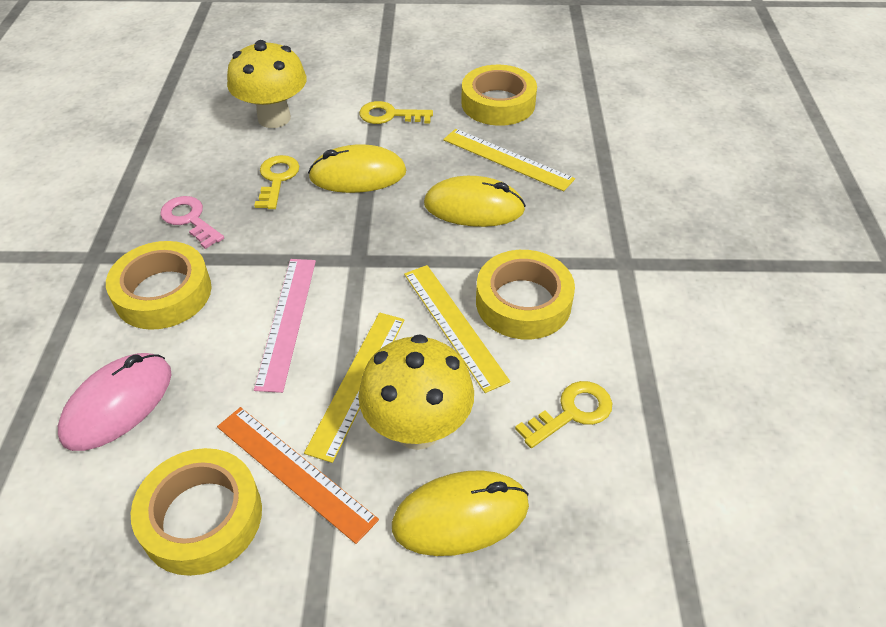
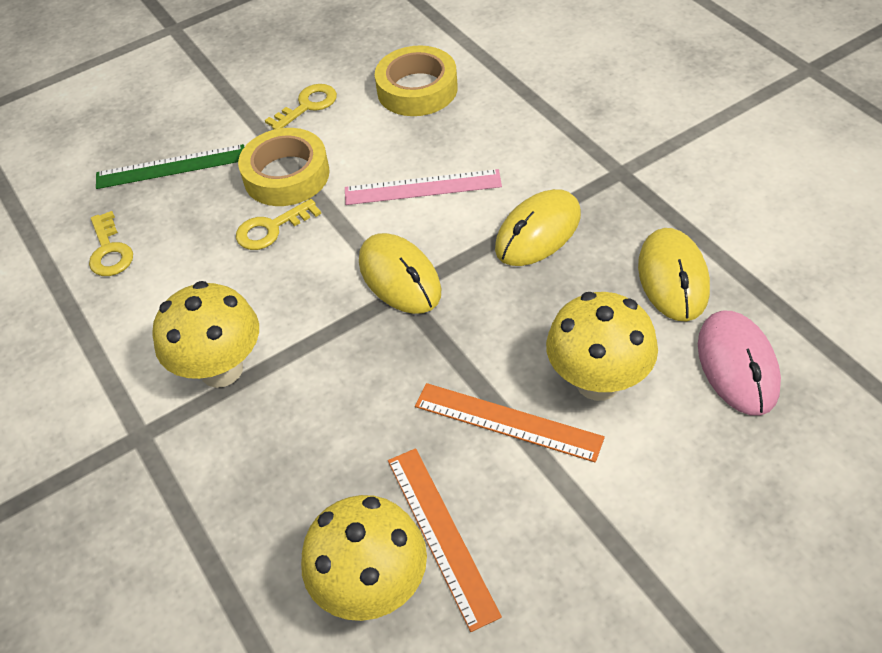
green ruler: none = 0 -> [96,144,244,189] = 1
orange ruler: [217,407,379,544] = 1 -> [388,448,502,632] [415,383,605,463] = 2
pink key: [160,196,224,249] = 1 -> none = 0
yellow mushroom: [227,40,307,128] [358,334,474,450] = 2 -> [153,281,259,388] [301,495,427,621] [546,292,658,401] = 3
yellow ruler: [304,313,405,463] [404,265,510,393] [443,129,575,191] = 3 -> none = 0
yellow tape: [106,241,212,330] [131,448,262,576] [461,65,537,126] [476,250,575,340] = 4 -> [238,128,330,206] [375,46,458,116] = 2

